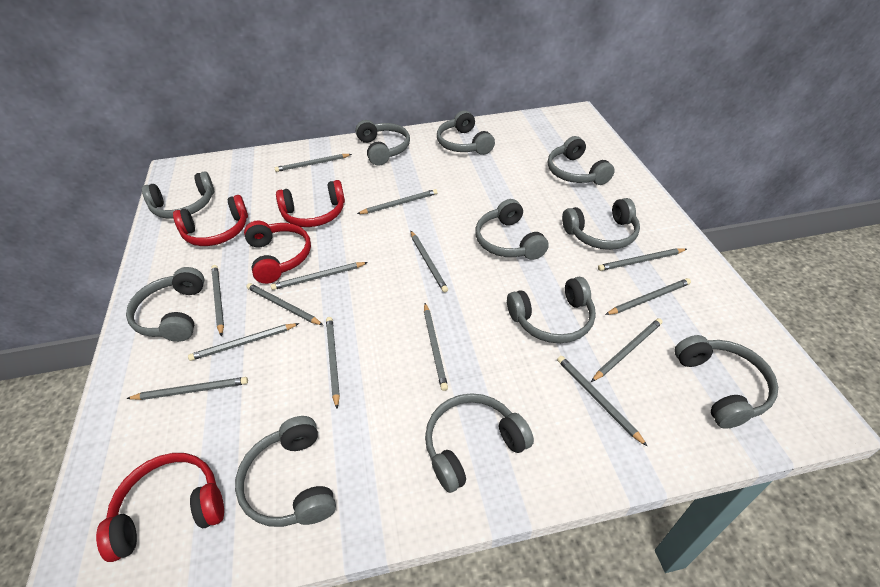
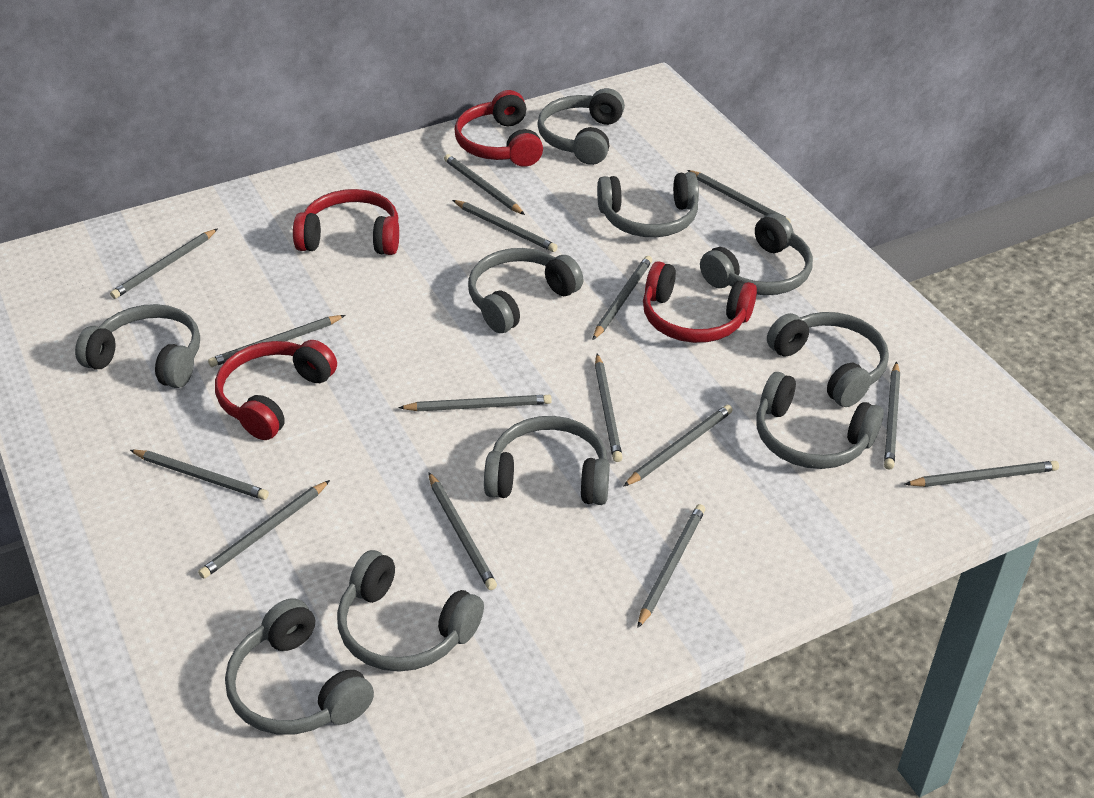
grey headphones: [126,267,204,342] [142,171,214,219] [235,416,336,527] [355,120,410,166] [425,393,534,493] [437,110,495,155] [475,199,549,260] [507,277,596,343] [548,136,615,185] [562,198,640,250] [674,335,778,429] = 11 -> [75,304,200,388] [225,598,374,735] [337,550,484,672] [468,248,584,333] [484,416,610,505] [537,88,625,165] [597,172,699,237] [700,213,813,295] [756,372,884,469] [767,312,889,407] = 10
grey pencil: [126,377,248,400] [188,323,299,361] [212,265,224,337] [246,283,323,325] [271,262,368,290] [275,154,352,172] [326,317,340,409] [357,189,437,214] [411,231,448,293] [424,303,448,391] [557,356,648,447] [591,318,663,382] [598,248,687,271] [605,278,691,315] = 14 -> [110,228,218,299] [130,450,269,500] [198,480,330,579] [208,315,345,367] [398,395,552,411] [428,472,497,590] [444,154,525,215] [453,200,558,252] [592,256,652,340] [595,354,623,462] [623,405,733,487] [637,504,705,628] [687,170,791,222] [884,361,900,469] [905,461,1059,487] = 15

